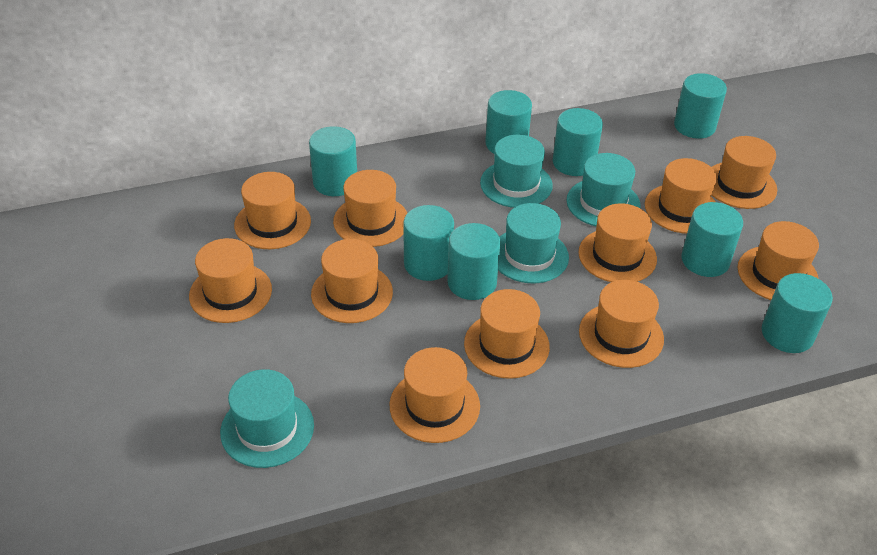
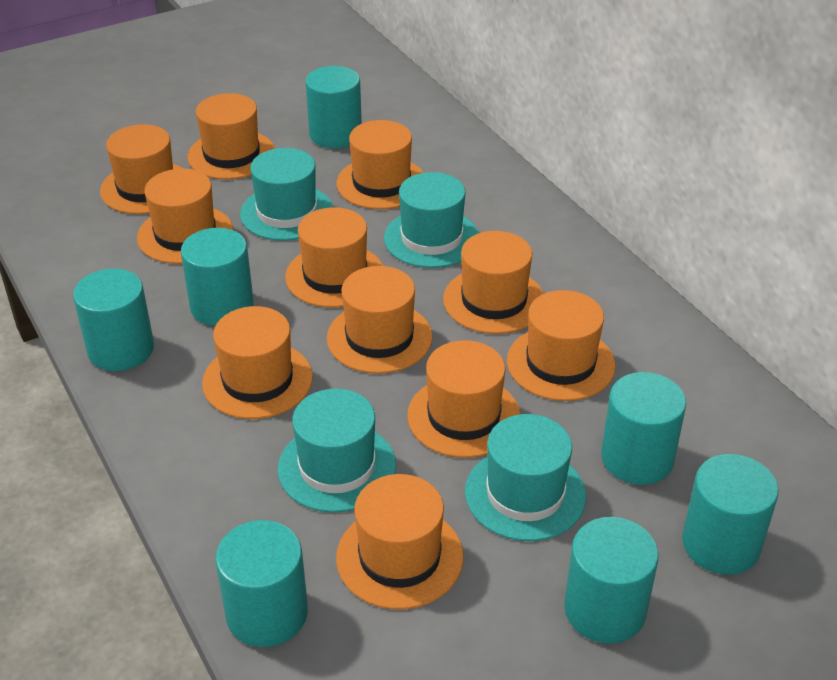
turquoise cylinder: [309,126,357,196] [403,205,454,281] [447,223,500,300] [485,90,532,154] [553,108,603,176] [674,73,727,139] [681,202,743,277] [762,273,833,353] = 8 -> [73,269,154,371] [181,228,254,326] [215,520,308,647] [305,66,362,148] [564,517,659,644] [601,372,686,485] [682,454,779,575] = 7

